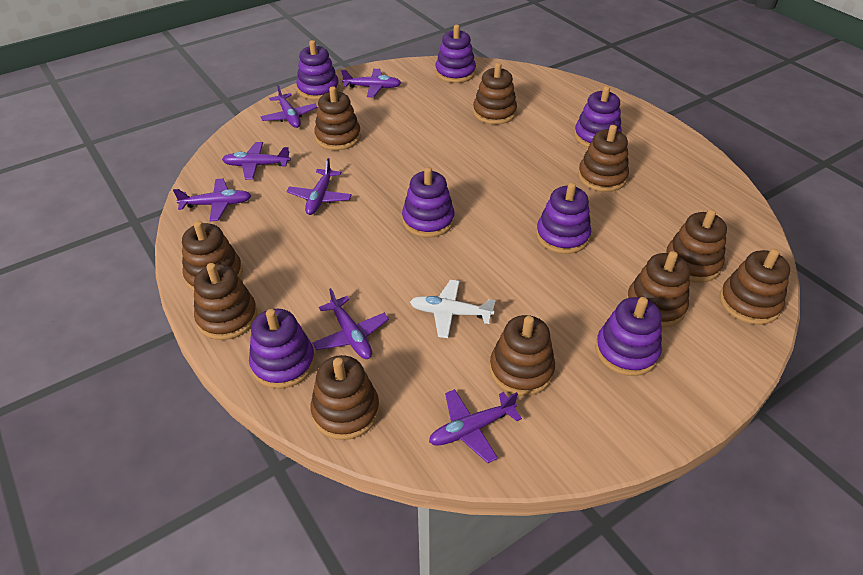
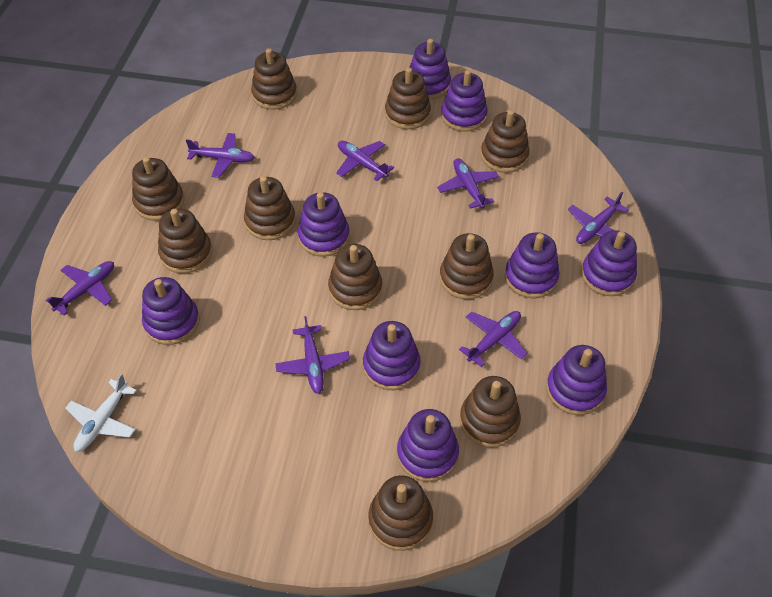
purple stacking toy: [249,309,315,389] [296,40,339,100] [402,167,455,237] [435,25,476,83] [536,182,591,254] [574,86,622,148] [595,297,662,376] = 7 -> [142,277,200,345] [298,192,350,257] [363,321,421,390] [397,409,459,482] [409,39,451,100] [441,70,488,132] [505,232,560,299] [546,345,607,415] [581,230,637,296] = 9

